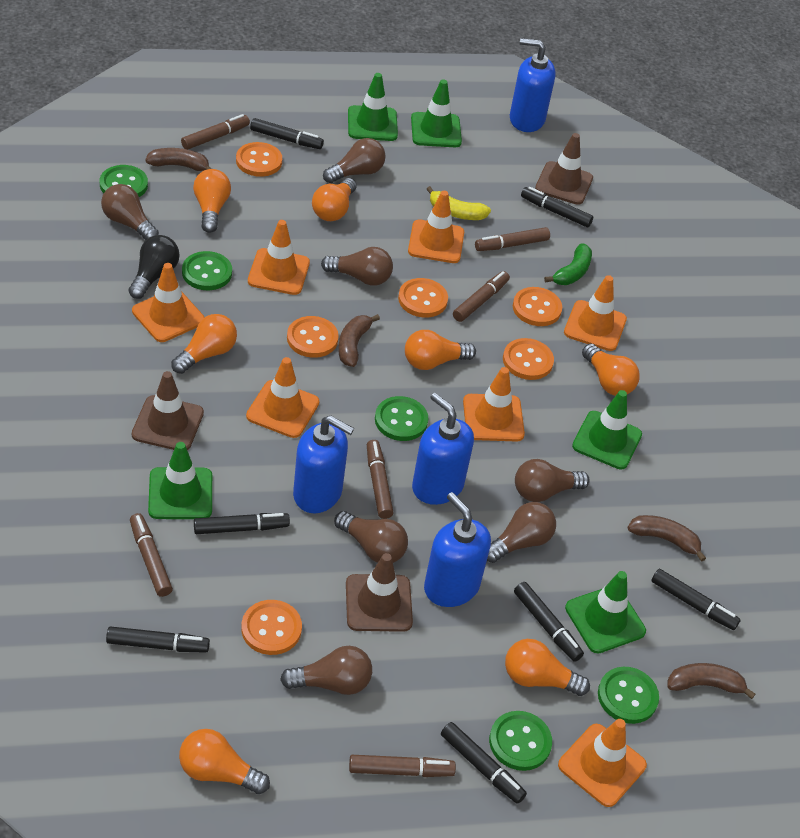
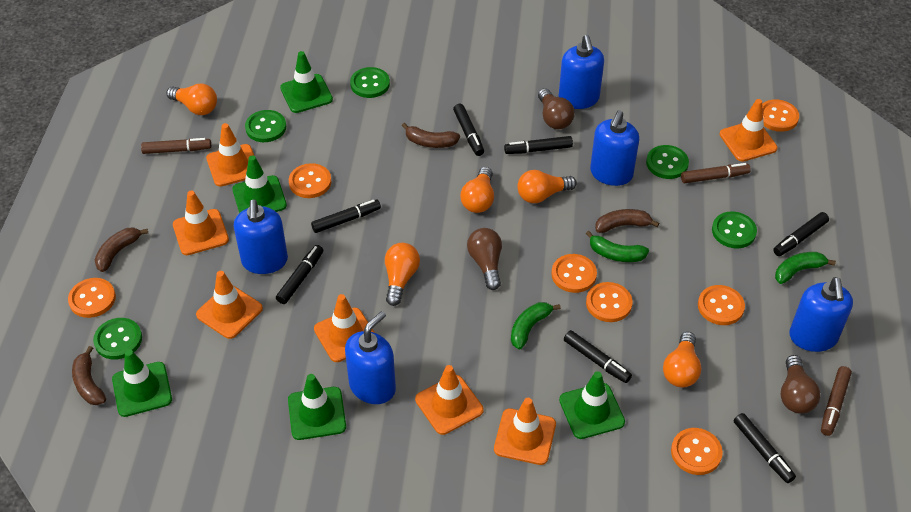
black light bulb: [128,235,180,299] = 1 -> none = 0
blue soap dispenser: [293,415,354,513] [412,393,474,505] [424,492,491,607] [510,38,556,132] = 4 -> [234,199,288,274] [345,311,396,404] [559,35,604,109] [590,110,639,186] [789,277,853,352] = 5
brown light bulb: [101,184,159,241] [280,646,372,695] [321,247,393,286] [323,138,385,183] [334,511,408,563] [487,502,556,563] [515,459,590,502] = 7 -> [467,228,502,290] [538,88,575,129] [780,355,821,414] = 3
brown marker: [130,513,173,597] [181,114,250,150] [349,755,456,777] [367,440,394,519] [453,271,510,322] [475,227,550,251] = 6 -> [141,138,211,154] [681,163,751,183] [821,366,852,436] = 3
brown traffic cone: [132,371,204,450] [346,553,413,632] [535,133,593,205] = 3 -> none = 0
green banana: [544,243,592,285] = 1 -> [511,302,561,350] [586,231,649,262] [775,252,836,284] = 3
orange button: [236,142,282,177] [241,600,302,655] [287,316,339,358] [398,278,448,318] [503,338,554,380] [513,287,562,326] = 6 -> [68,278,116,318] [289,163,331,198] [552,254,597,293] [586,282,632,322] [671,428,723,475] [698,285,745,325] [762,99,799,132] = 7
orange light bulb: [171,314,237,374] [179,729,270,794] [193,169,231,233] [312,178,356,221] [405,330,476,370] [505,639,590,696] [582,344,640,396] = 7 -> [167,83,217,115] [385,243,420,306] [460,167,494,213] [517,170,577,203] [663,332,702,387] = 5
yellow banana: [427,186,491,220] = 1 -> none = 0

